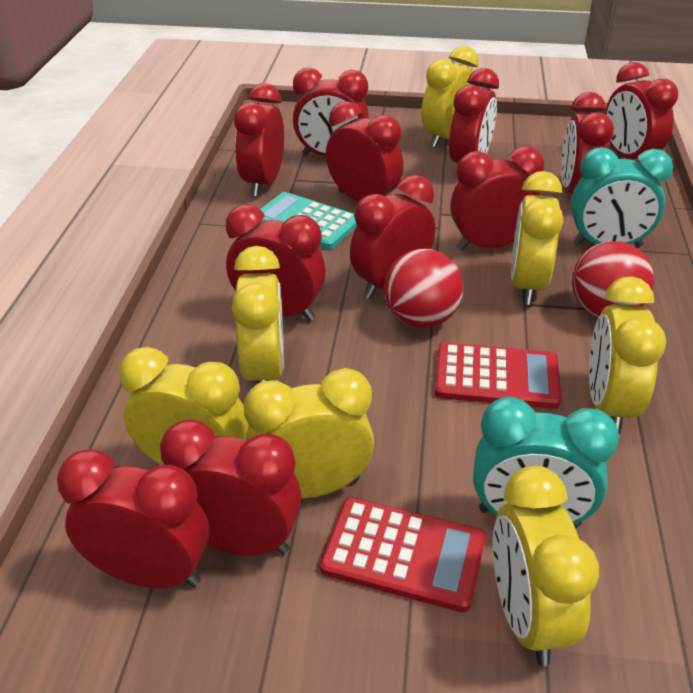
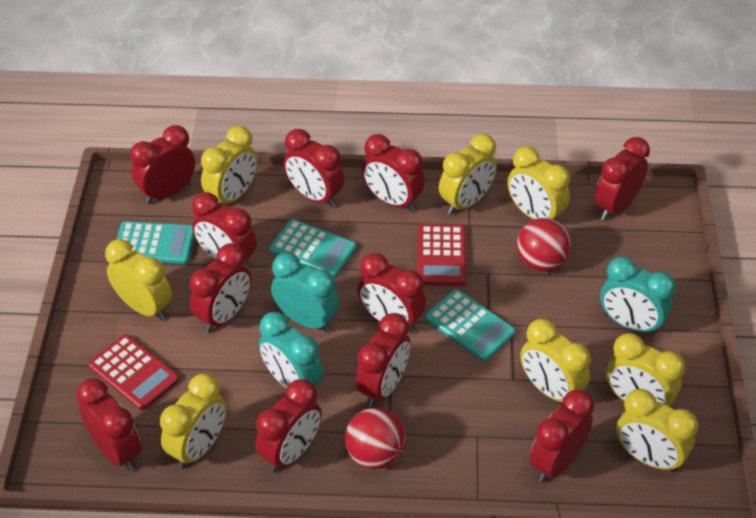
turquoise calculator: [260,192,357,249] = 1 -> [117,221,195,264] [269,219,356,278] [425,289,516,361] = 3
turquoise clock: [473,397,620,528] [571,147,673,247] = 2 -> [259,312,324,388] [271,253,339,333] [600,256,676,335] = 3
yellow clock: [119,347,248,465] [232,246,284,384] [244,368,374,498] [421,46,479,148] [493,466,599,666] [511,171,563,305] [589,276,666,434] = 7 -> [105,239,172,320] [160,374,226,469] [201,126,257,204] [439,134,497,215] [508,146,570,220] [520,319,591,402] [606,333,685,406] [616,389,699,472] = 8

